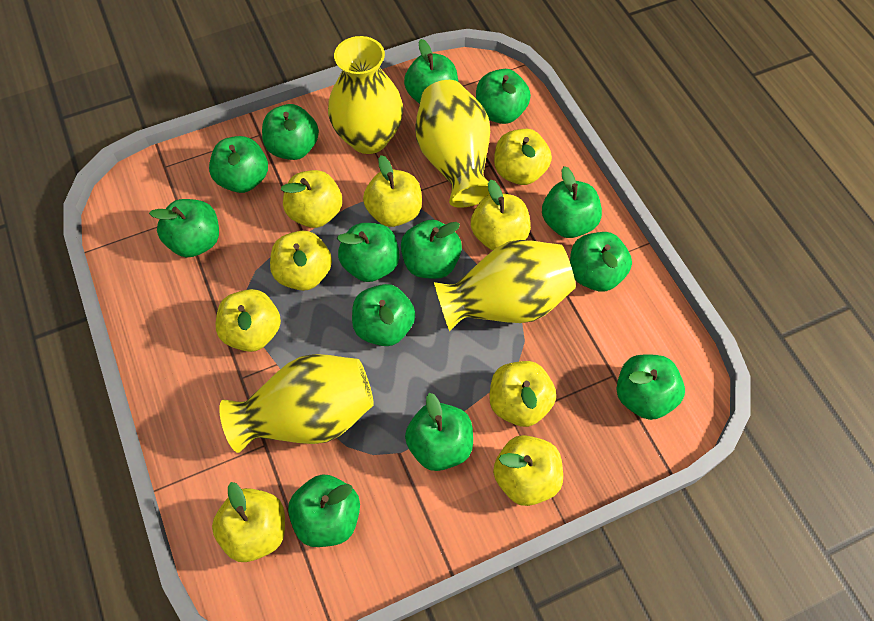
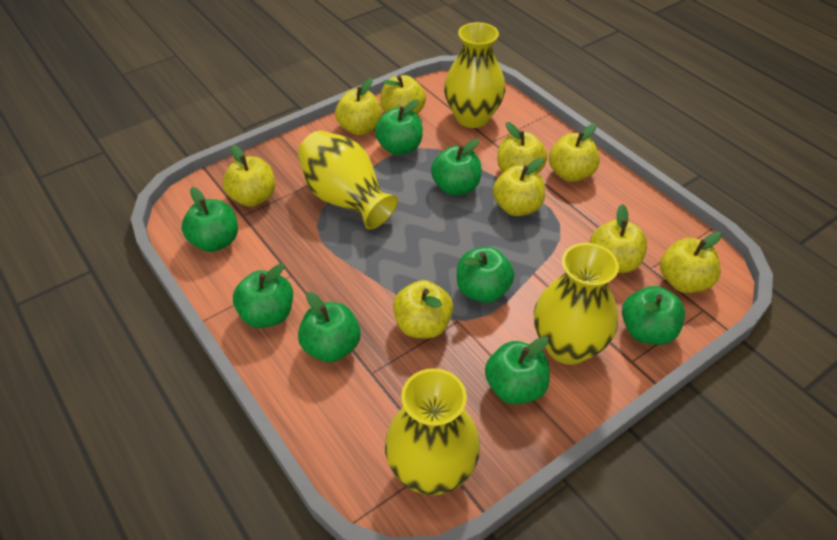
green apple: [149,199,219,258] [209,136,268,193] [262,104,319,160] [288,474,360,547] [337,223,400,282] [352,284,415,346] [401,219,462,279] [404,39,458,104] [405,393,473,471] [476,69,531,124] [542,166,602,238] [570,232,632,292] [617,354,685,420] = 13 -> [182,187,238,252] [233,263,293,328] [298,292,361,362] [375,100,423,155] [431,139,481,196] [457,247,514,303] [485,337,550,404] [622,286,685,345] = 8

